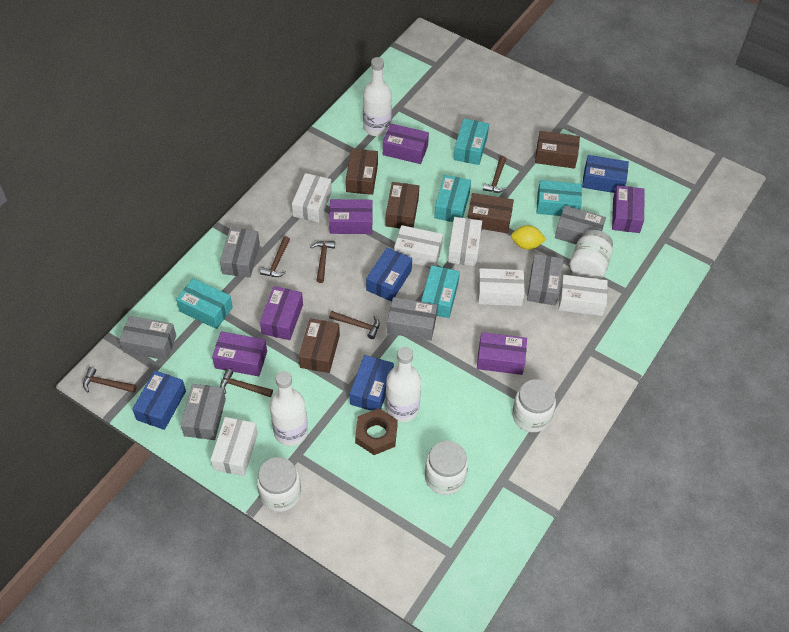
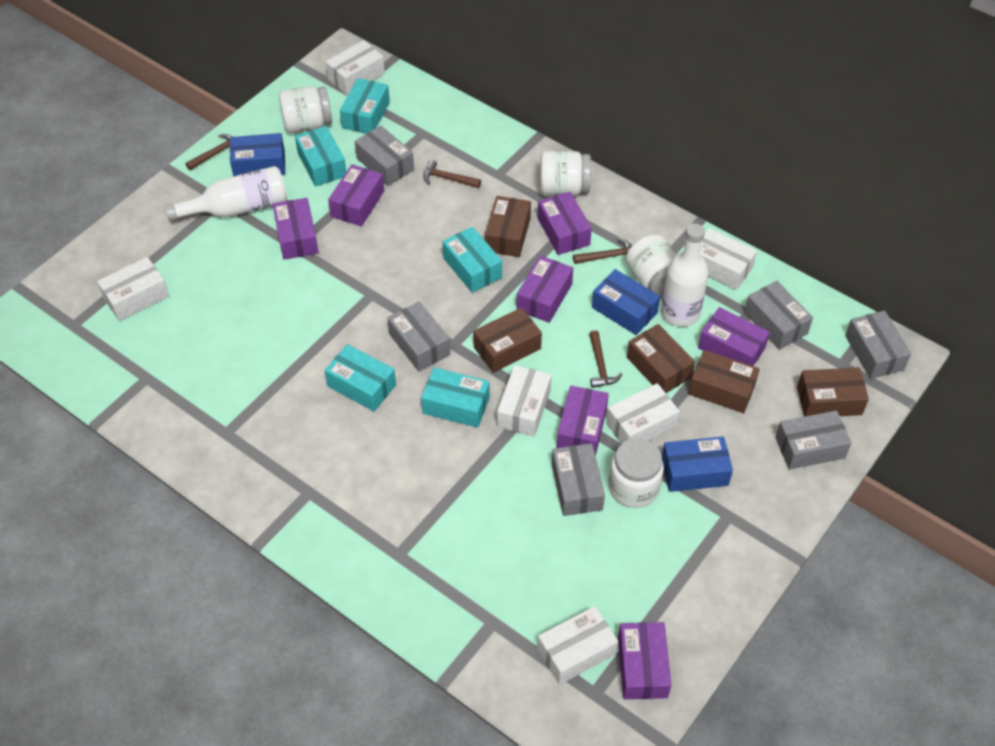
blue box: [132,371,186,430] [350,355,394,411] [366,247,412,302] [582,155,629,193] = 4 -> [230,133,285,176] [592,269,660,335] [662,436,733,492] = 3
brown hammer: [83,367,137,393] [220,369,273,397] [260,236,290,277] [310,241,335,283] [329,311,380,339] [483,156,507,193] = 6 -> [185,134,232,170] [423,159,481,188] [573,238,631,264] [589,330,622,388] = 4
brown nut: [355,408,398,455] = 1 -> none = 0
purple box: [212,332,267,376] [260,286,303,340] [329,199,373,234] [383,123,429,164] [477,332,527,375] [612,185,645,233] = 6 -> [272,198,319,260] [328,164,384,227] [516,255,573,323] [537,192,592,255] [557,386,609,456] [618,622,672,699] [698,307,770,366] = 7
white bottle: [269,371,308,446] [363,57,392,136] [386,347,421,422] = 3 -> [164,166,287,221] [661,223,709,327] = 2
yellow lemon: [511,225,546,250] = 1 -> none = 0

